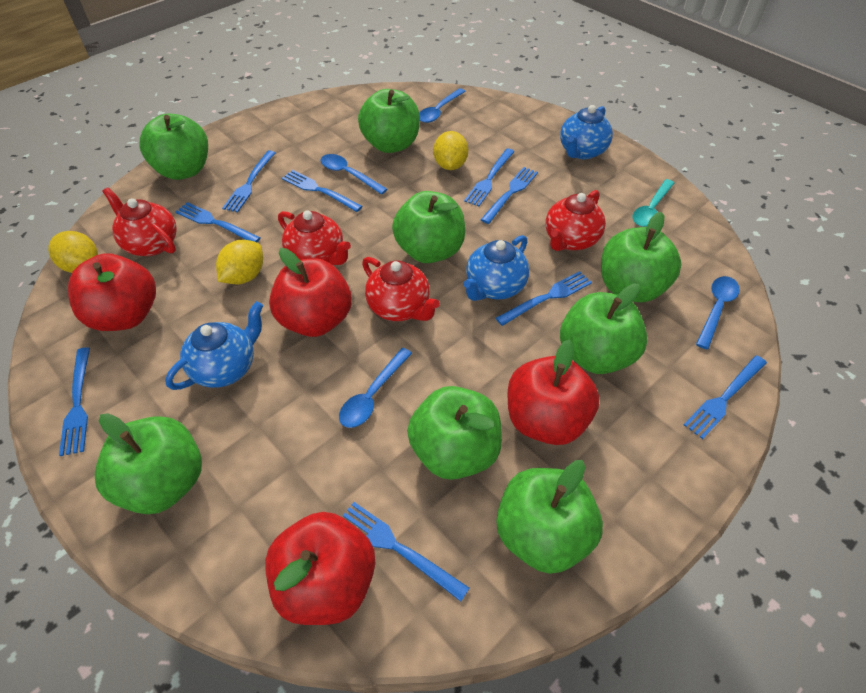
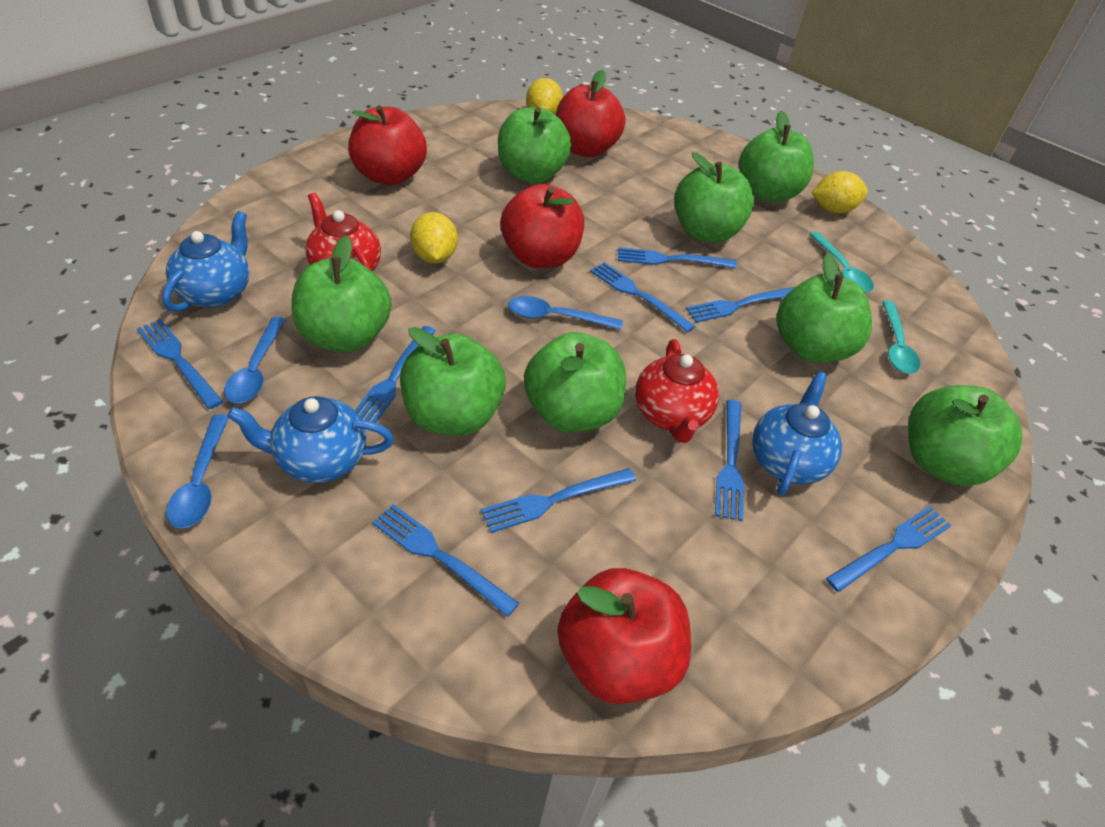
blue spoon: [320,154,387,195] [339,348,412,428] [419,88,466,123] [696,276,740,349] = 4 -> [166,414,229,528] [224,317,286,403] [508,296,623,330] = 3
red teapot: [102,187,177,256] [278,210,351,265] [362,257,440,321] [545,190,606,251] = 4 -> [305,192,381,272] [635,339,719,443] = 2
turquoise spoon: [633,179,674,227] = 1 -> [810,232,874,293] [882,301,920,374] = 2

